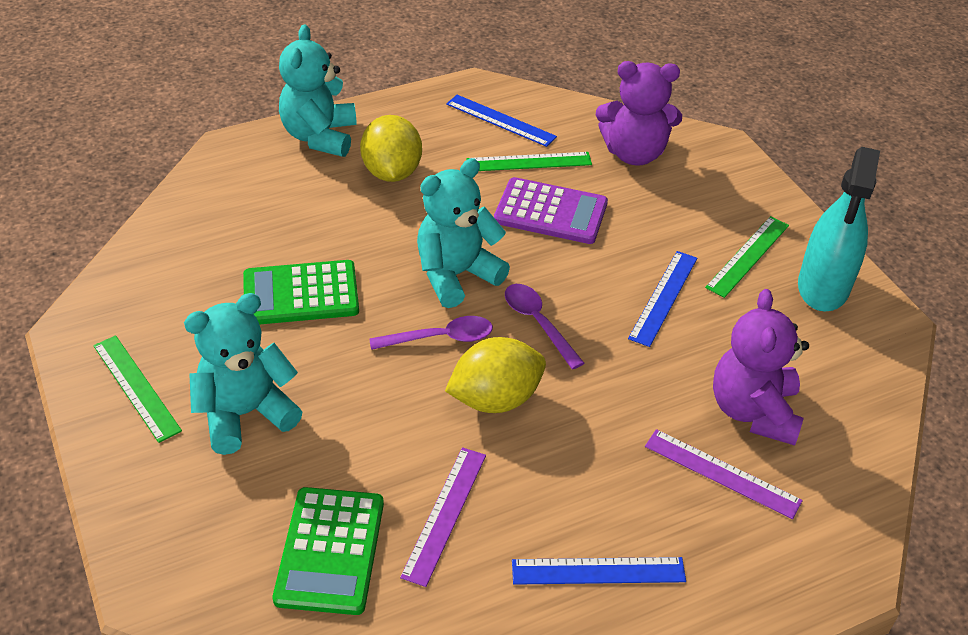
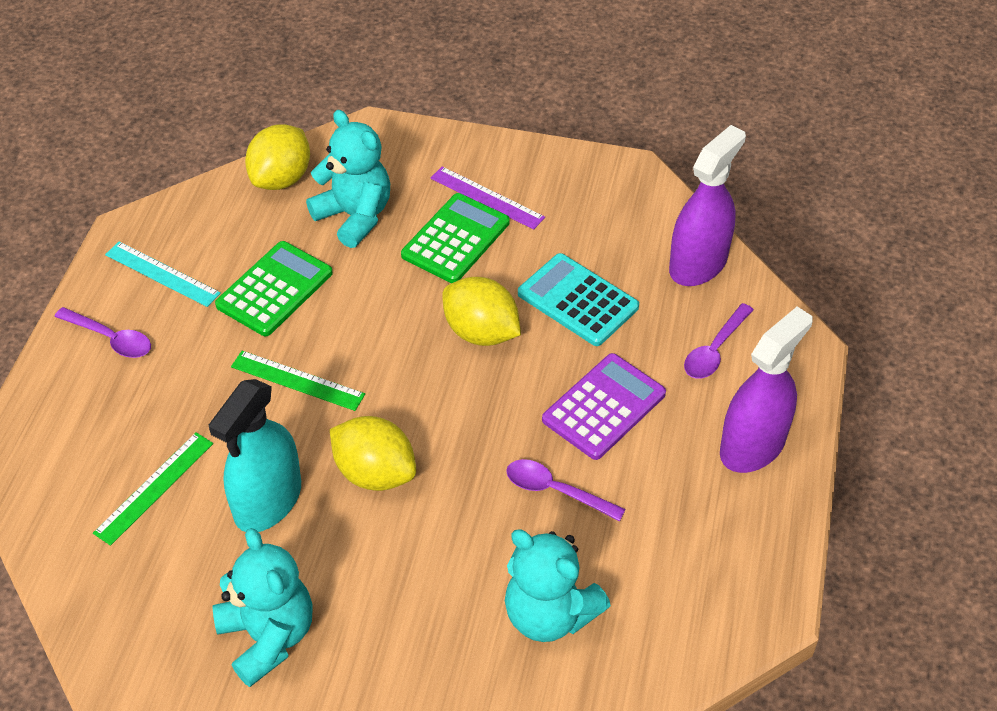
blue ruler: [446,95,557,147] [512,557,686,585] [628,251,697,347] = 3 -> none = 0
green ruler: [93,335,182,443] [466,152,592,171] [705,216,789,298] = 3 -> [93,432,213,546] [231,351,365,411] = 2
purple ruler: [400,447,486,587] [645,429,803,519] = 2 -> [430,166,545,230] = 1
purple spoon: [369,316,493,350] [505,284,584,369] = 2 -> [54,307,151,358] [506,459,626,521] [684,303,754,379] = 3
purple spray bottle: none = 0 -> [669,125,746,286] [720,307,813,473] = 2
purple teddy bear: [596,61,682,166] [713,289,809,445] = 2 -> none = 0
turquoise calculator: none = 0 -> [518,253,639,346] = 1
turquoise ruler: none = 0 -> [105,242,221,307] = 1
yellow lemon: [360,115,422,182] [445,337,546,413] = 2 -> [245,124,310,190] [330,416,416,491] [442,277,521,346] = 3

